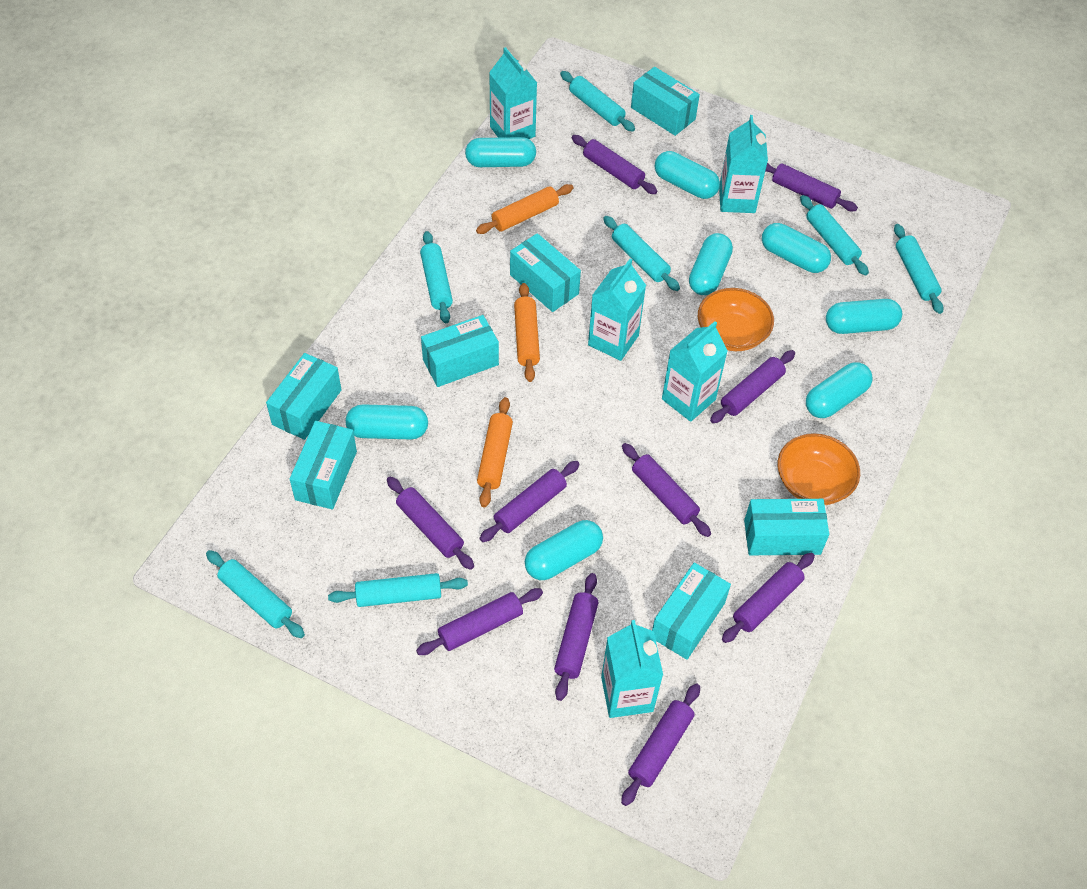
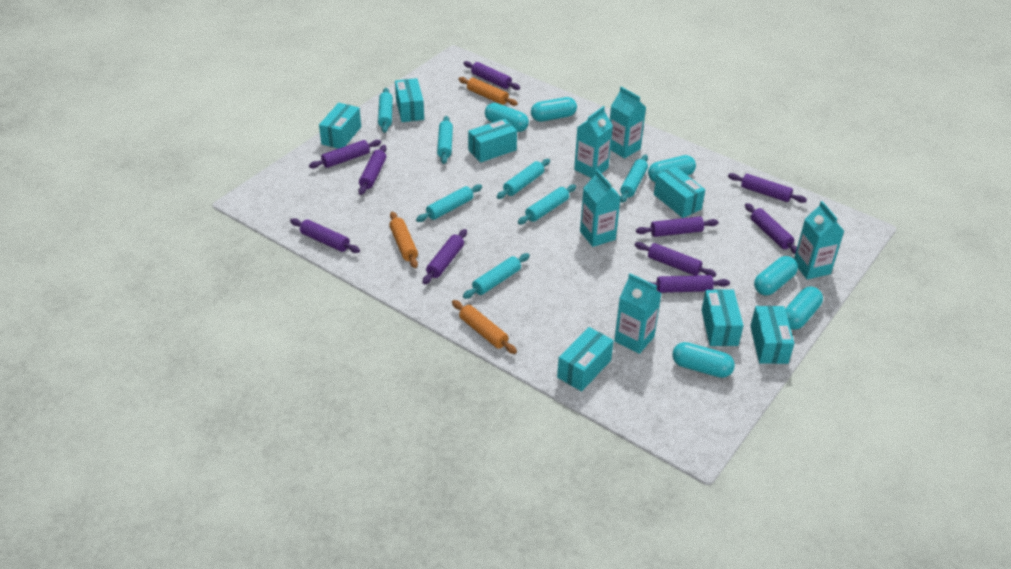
orange bowl: [698,288,774,351] [778,433,860,505] = 2 -> none = 0
turquoise capsule: [346,404,428,439] [465,137,536,167] [525,520,603,580] [655,151,720,199] [689,233,733,295] [762,223,831,273] [806,362,873,418] [826,299,902,334] = 8 -> [485,103,529,132] [531,97,577,122] [648,155,696,182] [672,342,735,378] [754,256,798,295] [785,287,823,330] = 6

